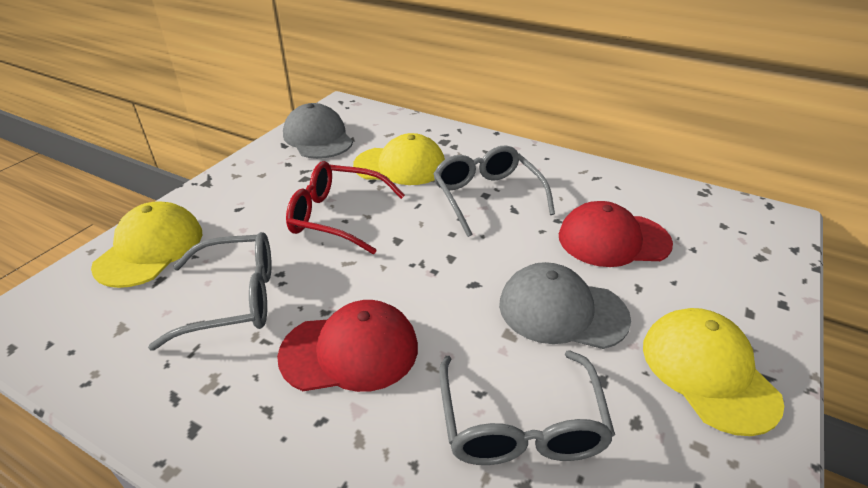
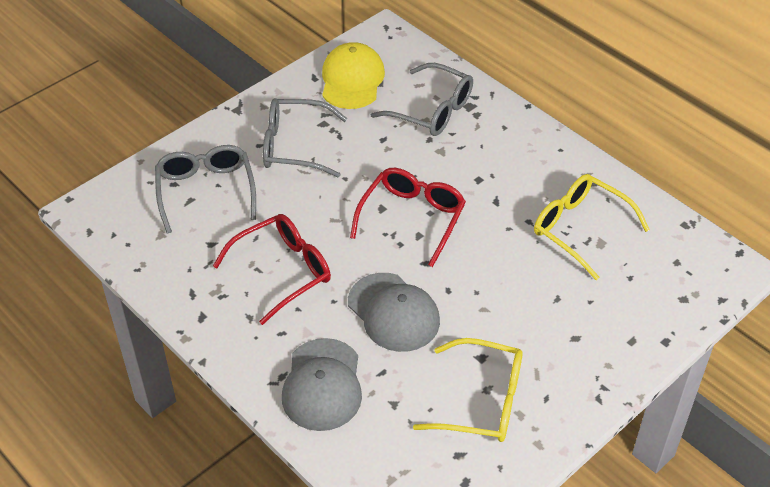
red cap: [277,300,418,392] [559,201,673,267] = 2 -> none = 0
red glasses: [286,161,405,254] = 1 -> [213,214,331,325] [350,168,466,267] = 2
yellow cap: [91,202,202,288] [353,133,445,185] [643,308,784,436] = 3 -> [322,42,385,109] = 1
yellow glasses: none = 0 -> [413,338,523,442] [534,174,650,280] = 2

